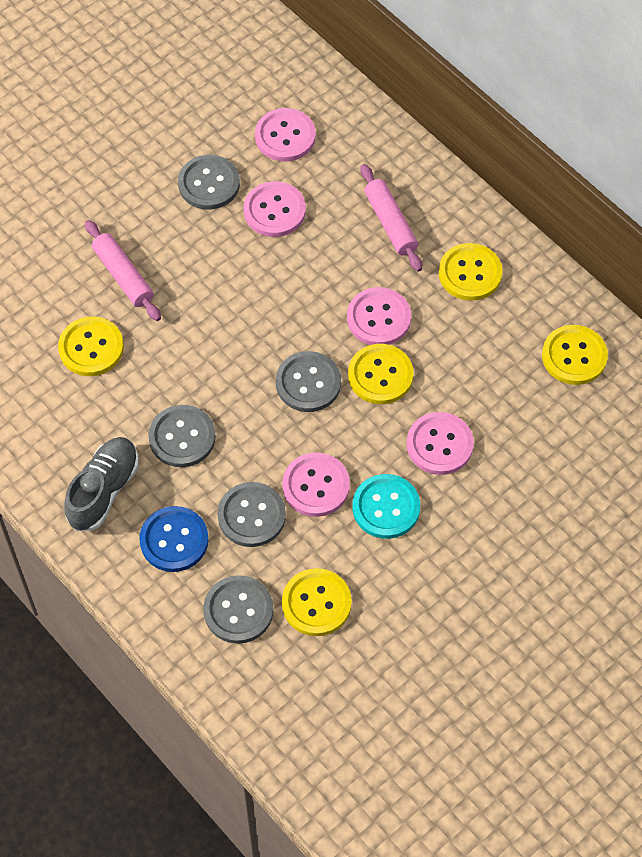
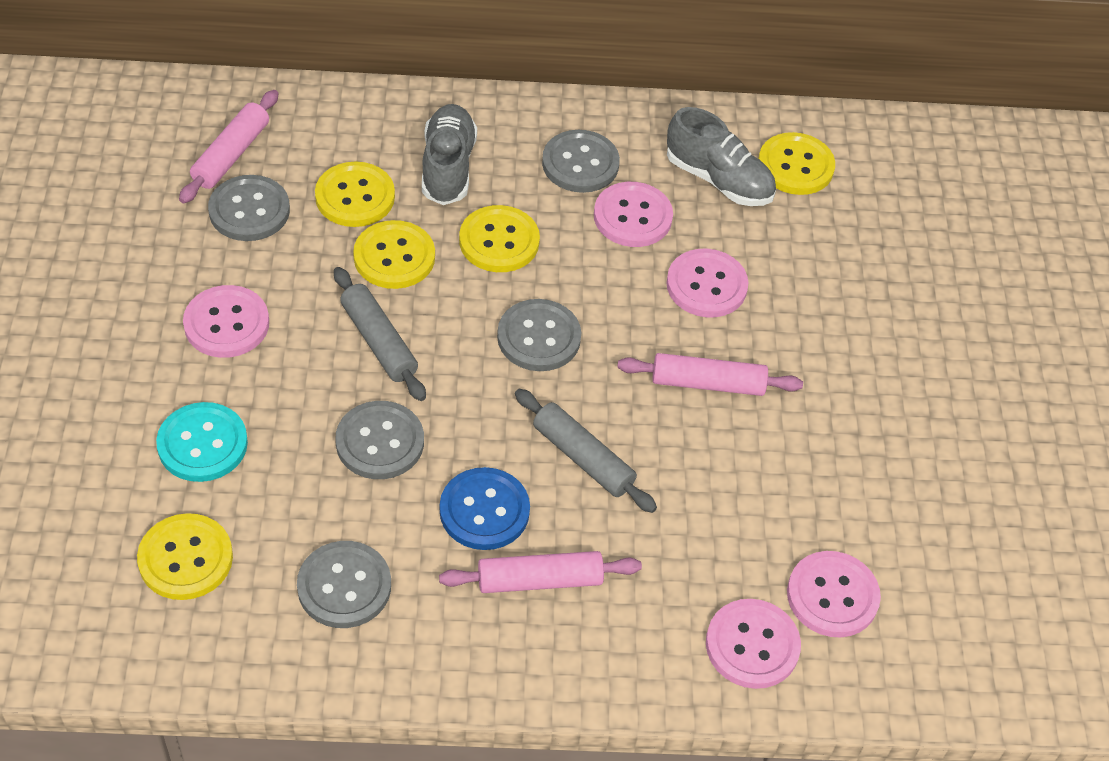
grey rolling pin: none = 0 -> [334,267,426,401] [515,389,657,513] = 2
grey shoe: [64,437,139,531] = 1 -> [422,104,477,205] [667,107,776,206] = 2
pink rolling pin: [85,220,161,321] [360,164,422,272] = 2 -> [179,90,278,204] [439,551,642,593] [617,353,803,396] = 3

